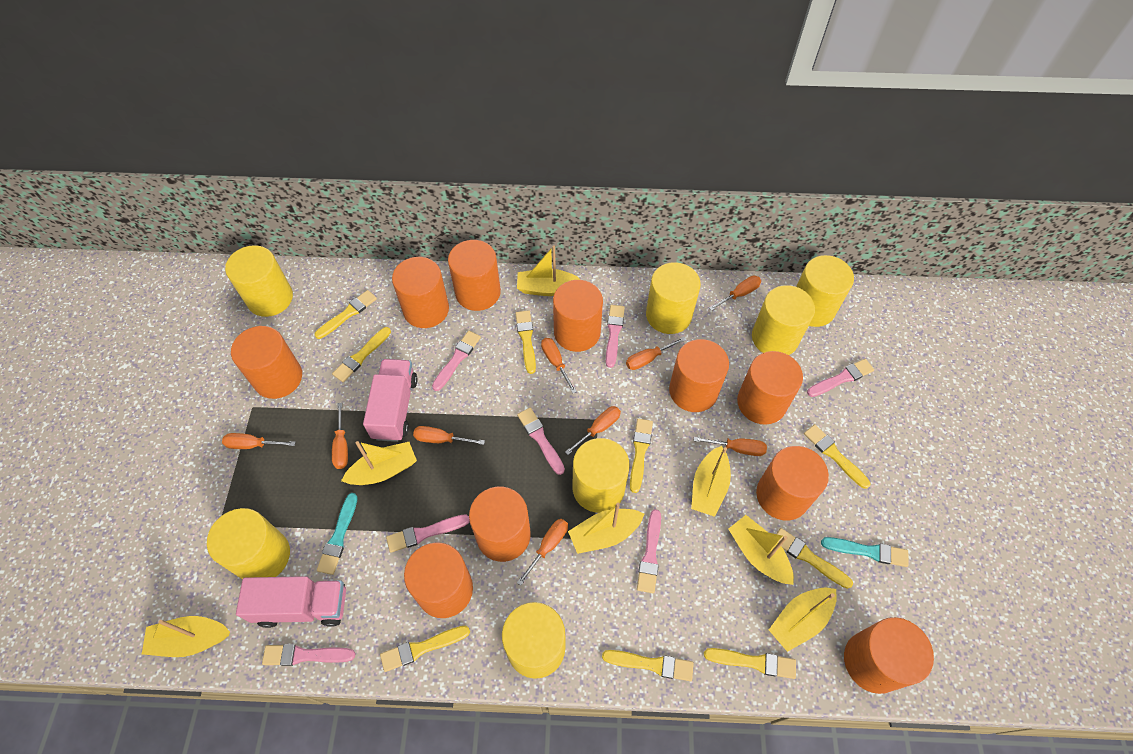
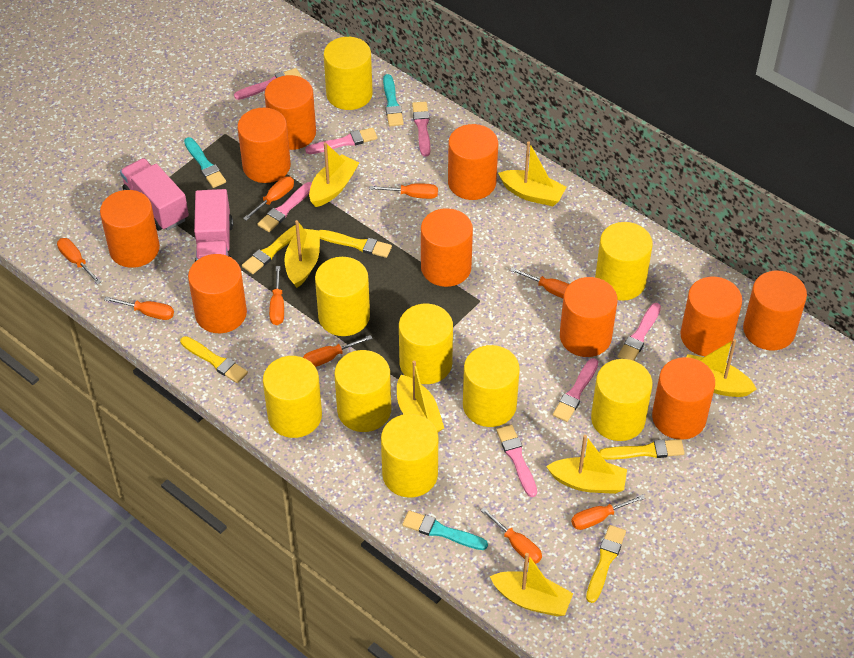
turquoise brush: [317,493,358,575] [821,537,909,567] = 2 -> [184,137,226,188] [383,74,404,126] [402,510,488,550] = 3
yellow brush: [315,290,377,339] [332,327,391,382] [380,626,470,672] [515,310,536,374] [602,650,694,681] [630,418,653,493] [704,648,796,679] [776,528,853,589] [804,424,870,489] = 9 -> [180,336,248,383] [242,225,302,274] [319,230,392,258] [586,525,626,603] [599,439,685,460] = 5
yellow cylinder: [207,508,290,579] [225,245,293,317] [502,602,565,679] [573,438,630,513] [646,262,701,334] [752,285,815,355] [796,255,854,327] = 7 -> [263,356,322,438] [315,257,370,336] [324,37,373,110] [334,350,391,432] [381,414,438,498] [399,304,453,384] [463,345,520,427] [591,359,652,441] [595,222,653,301] = 9

